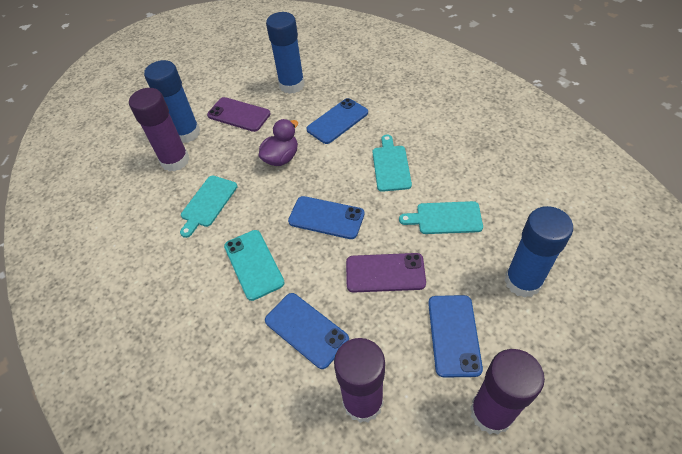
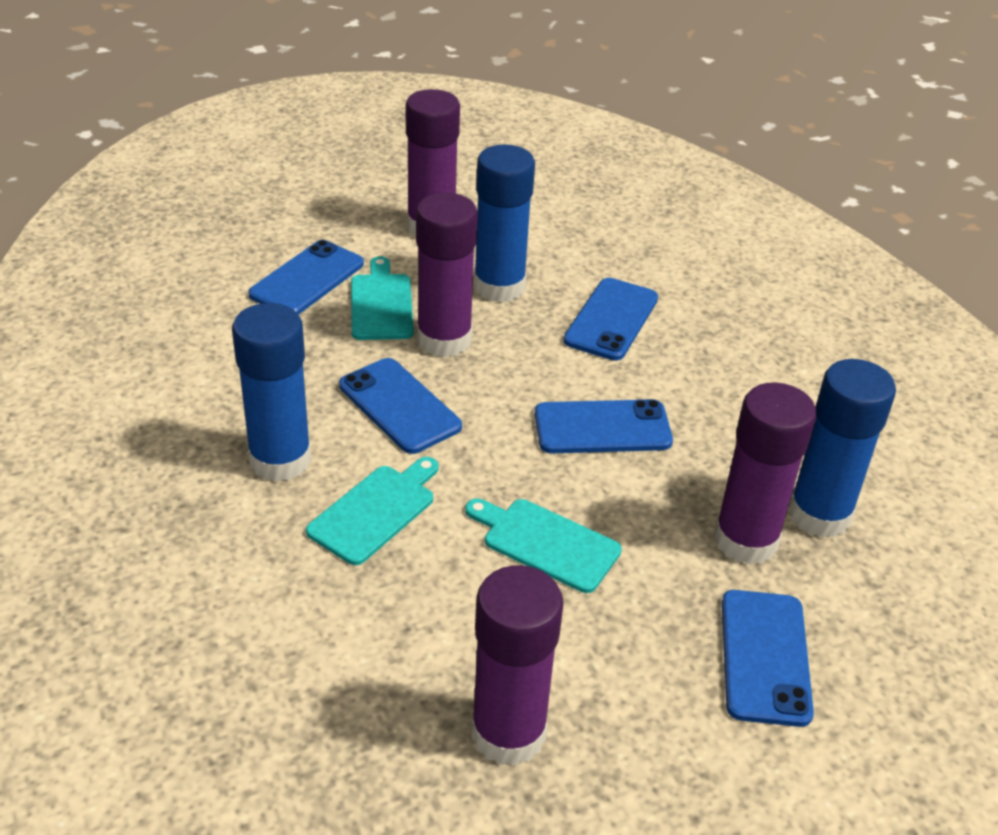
blue phone: [265,293,349,369] [288,196,365,239] [306,98,368,144] [428,295,483,378] = 4 -> [248,240,364,315] [339,358,462,454] [535,399,673,453] [564,278,658,361] [722,590,814,727] = 5
purple duck: [259,119,298,166] = 1 -> none = 0
purple glue stick: [129,88,189,172] [334,338,385,423] [470,349,545,435] = 3 -> [406,89,460,237] [416,193,478,357] [471,565,563,766] [714,382,817,565] = 4
purple phone: [207,97,271,132] [346,253,426,292] = 2 -> none = 0
turquoise phone: [224,230,285,301] = 1 -> none = 0

